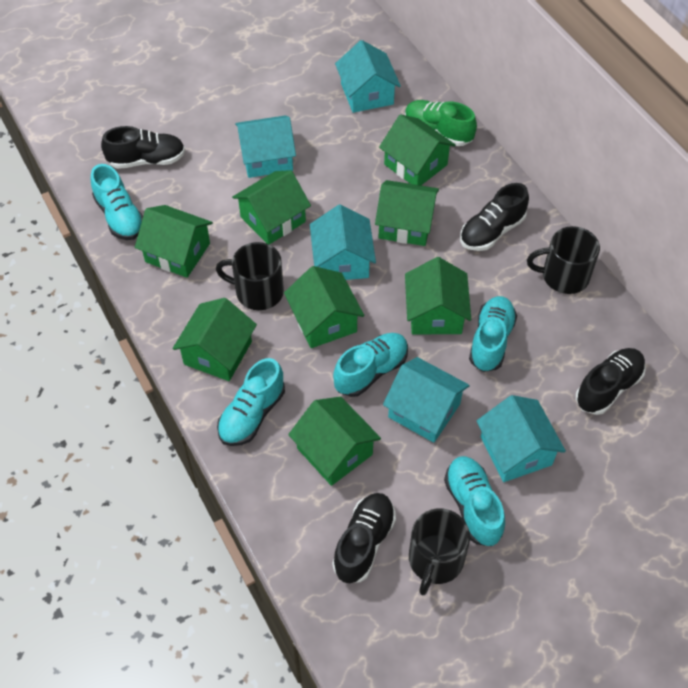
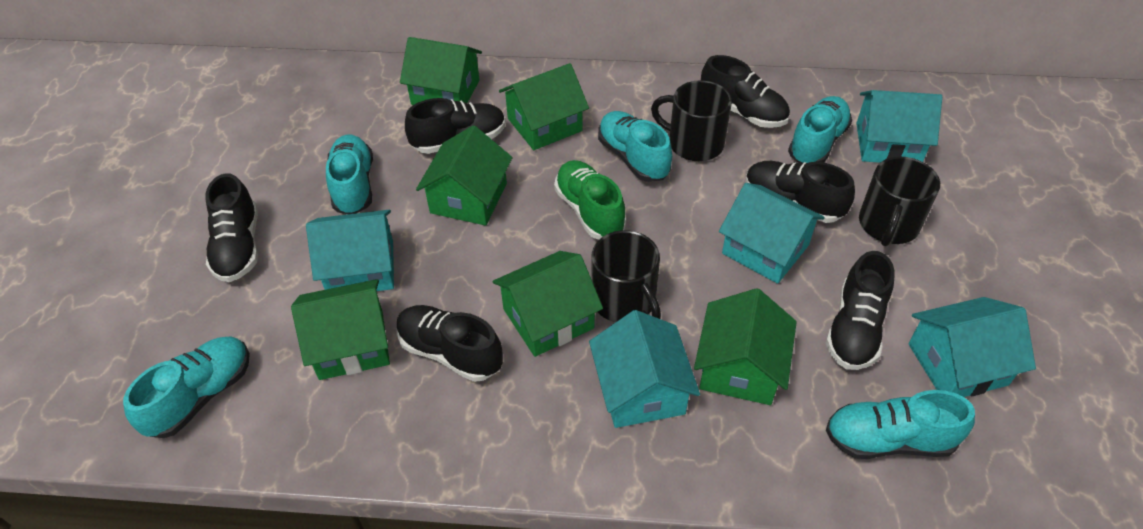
black shoe: [101,126,185,169] [332,493,396,583] [460,183,529,251] [576,348,646,415] = 4 -> [205,173,258,282] [397,305,503,382] [405,98,506,154] [701,55,790,128] [745,161,855,223] [826,251,895,370] = 6
green house: [135,205,213,278] [172,298,257,381] [232,170,311,245] [284,266,364,348] [288,397,381,486] [375,180,439,246] [379,114,456,185] [405,257,471,334] = 8 -> [291,279,390,380] [400,37,482,105] [416,125,513,226] [493,251,603,357] [499,63,589,150] [694,288,797,405] = 6

